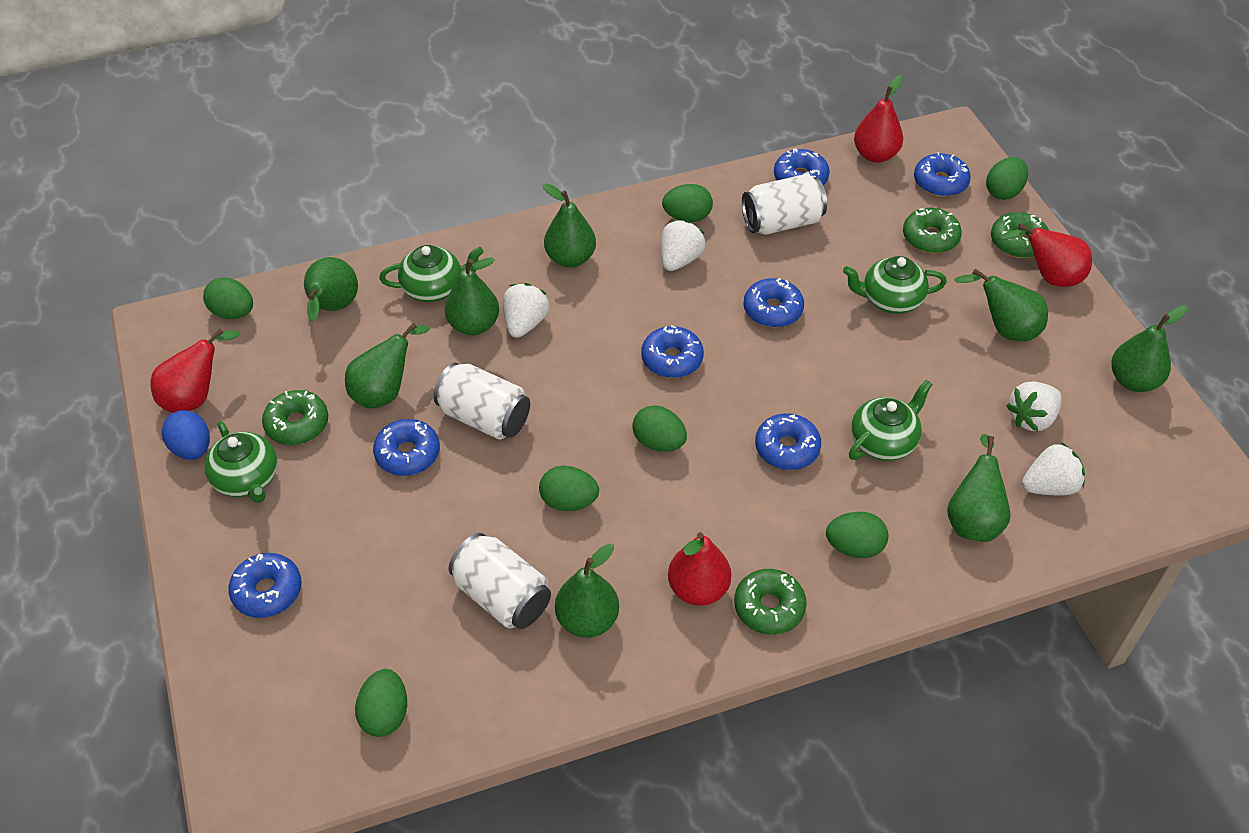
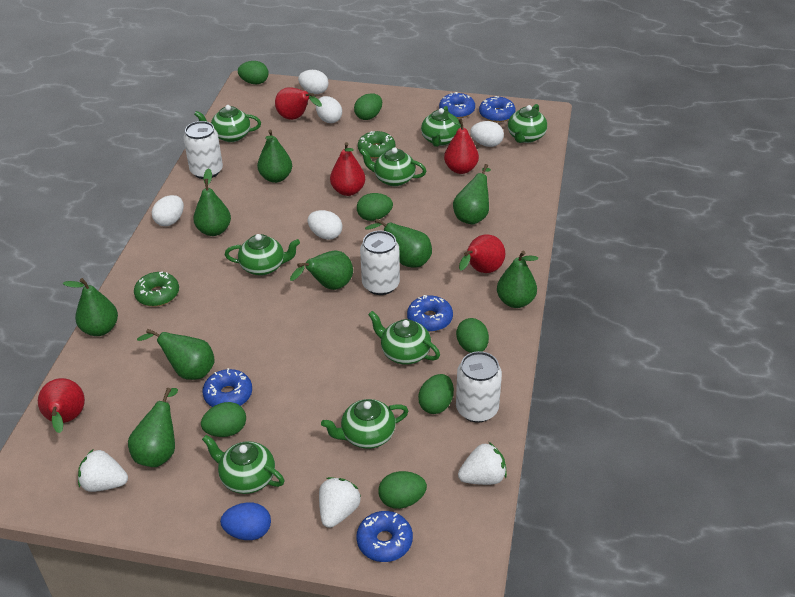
blue donut: [228,553,302,618] [373,419,440,476] [641,325,704,378] [744,278,804,328] [755,413,821,470] [774,149,830,185] [914,152,971,197] = 7 -> [203,368,252,407] [356,511,413,562] [407,295,453,332] [439,92,475,118] [479,96,516,122] = 5
green donut: [262,390,328,445] [734,569,807,635] [903,208,962,253] [991,212,1049,258] = 4 -> [134,272,179,307] [358,131,395,159] = 2
green pear: [304,257,358,322] [345,323,430,409] [445,257,499,335] [543,183,596,267] [555,544,619,638] [947,434,1011,542] [954,269,1048,341] [1111,305,1188,392] = 8 -> [63,278,118,336] [128,388,178,467] [137,329,215,380] [193,168,231,236] [257,129,292,183] [290,250,353,290] [365,218,432,268] [453,164,491,225] [497,251,538,308] = 9
green teapot: [204,421,278,503] [379,245,483,302] [843,256,947,314] [849,380,933,461] = 4 -> [194,105,261,142] [202,435,284,494] [225,234,300,276] [321,399,408,449] [359,147,426,186] [368,311,440,365] [421,106,461,147] [508,104,547,143] = 8
red pear: [151,328,239,413] [668,532,731,606] [854,75,903,162] [999,224,1092,287] = 4 -> [38,378,85,433] [275,87,322,120] [330,142,365,196] [444,114,479,174] [459,234,505,273] = 5
white egg: none = 0 -> [152,195,184,226] [298,70,329,94] [308,210,342,240] [316,96,342,123] [470,121,504,147] = 5
white strawberry: [503,283,550,338] [661,220,706,271] [1006,381,1062,432] [1022,442,1085,495] = 4 -> [78,450,128,492] [319,477,361,528] [458,442,507,485] = 3

